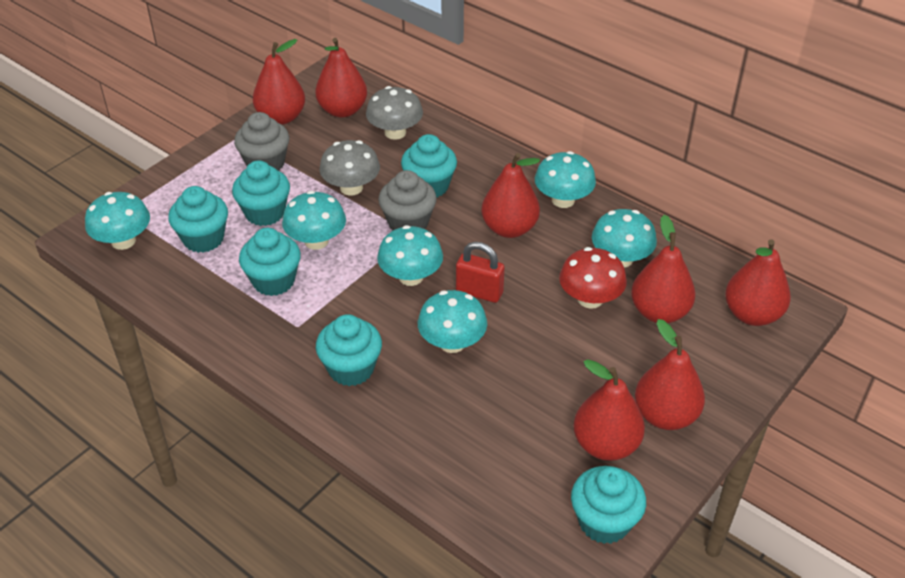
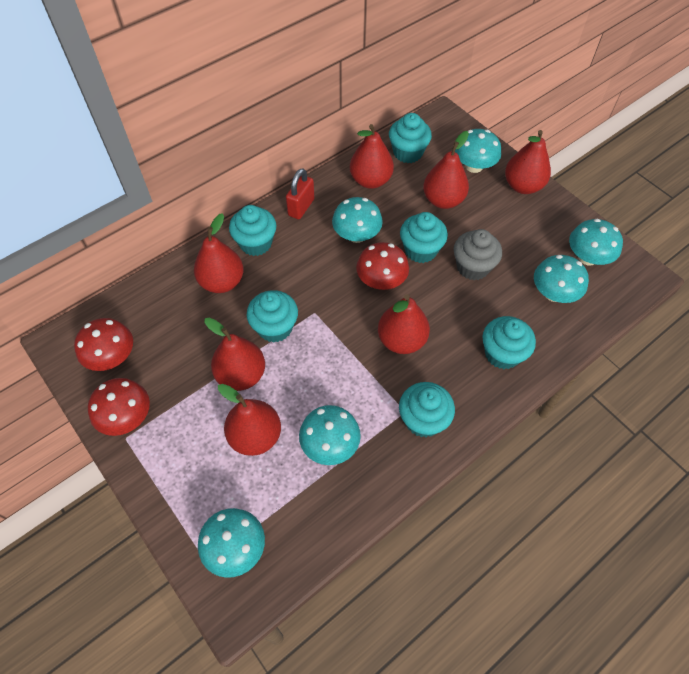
grey cupcake: [234,112,289,171] [378,170,437,231] = 2 -> [454,229,502,280] = 1
grey mushroom: [319,140,380,196] [366,86,423,140] = 2 -> none = 0
red mushroom: [559,247,627,309] = 1 -> [74,318,133,371] [88,378,150,436] [356,242,409,290] = 3

